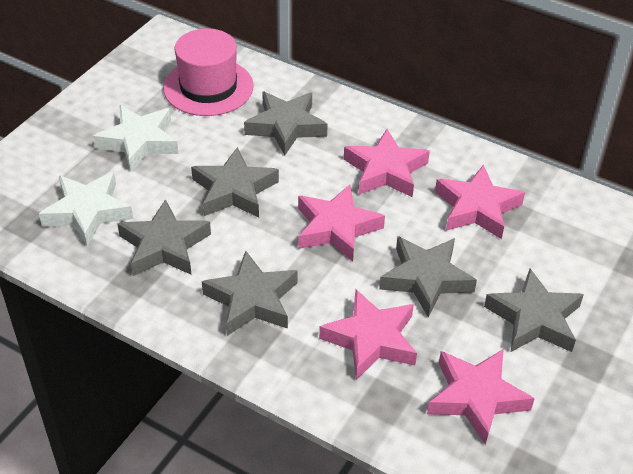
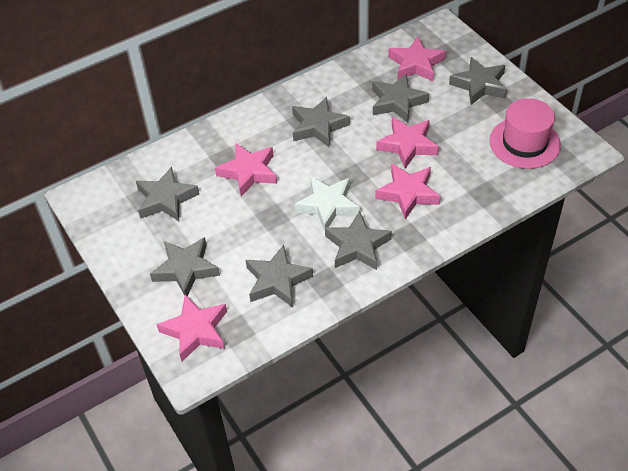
grey star: [117,199,211,276] [191,147,279,218] [202,251,298,336] [244,91,327,155] [379,236,477,318] [484,269,584,352] = 6 -> [136,167,199,221] [150,237,220,296] [245,245,313,307] [292,97,350,148] [325,211,392,270] [372,73,429,123] [449,57,507,105] = 7
white star: [39,171,133,246] [93,105,179,171] = 2 -> [294,176,360,230] = 1

